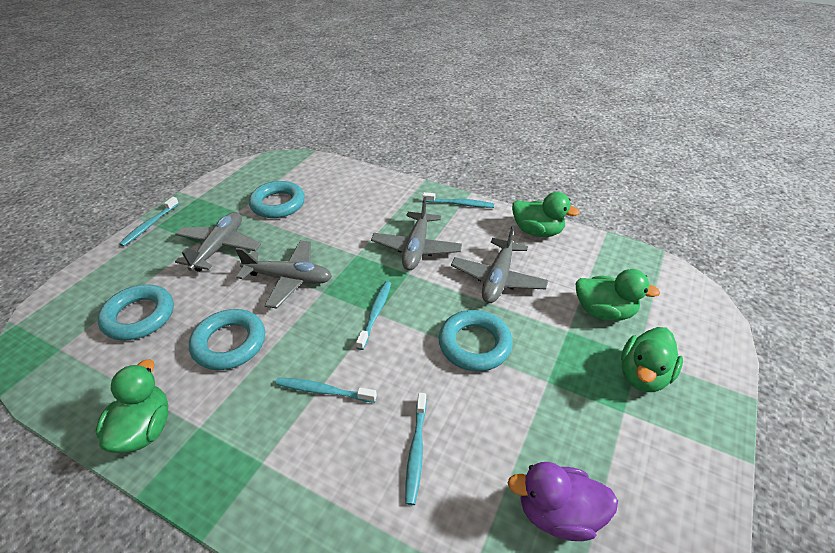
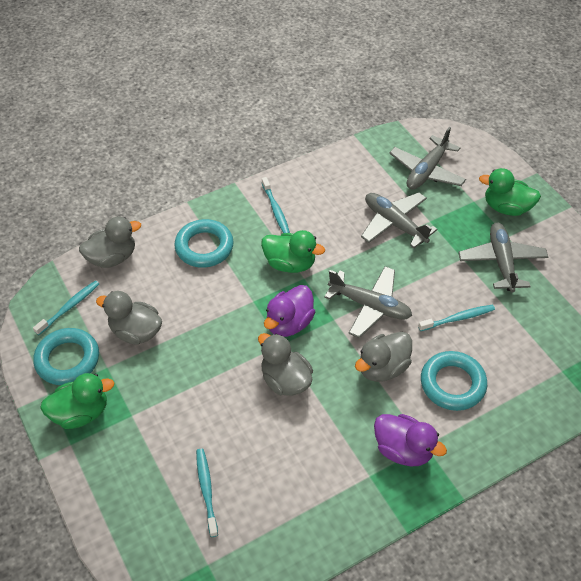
green duck: [96,359,168,453] [512,192,580,237] [576,269,660,321] [621,327,683,392] = 4 -> [40,373,114,429] [261,230,325,273] [479,168,541,216] = 3
grey duck: none = 0 -> [79,217,141,268] [96,291,162,345] [258,333,313,396] [355,332,412,382] = 4
purple duck: [508,462,618,541] = 1 -> [264,285,315,337] [374,414,447,466] = 2
turquoise ring: [97,284,174,341] [189,309,265,370] [249,181,305,218] [438,310,513,371] = 4 -> [33,328,99,385] [174,219,234,268] [421,351,487,411] = 3
turquoise toothbrush: [119,197,179,247] [275,377,377,403] [356,281,391,350] [405,393,427,505] [423,192,494,208] = 5 -> [33,280,99,335] [196,449,218,537] [262,177,290,233] [418,304,495,331] = 4

